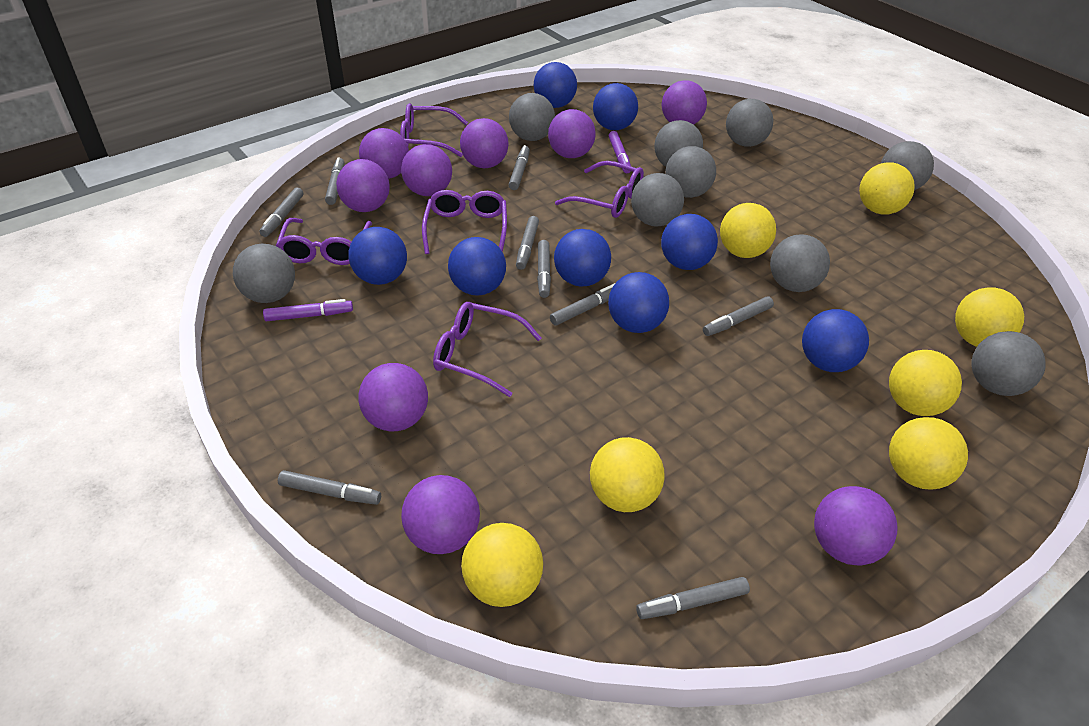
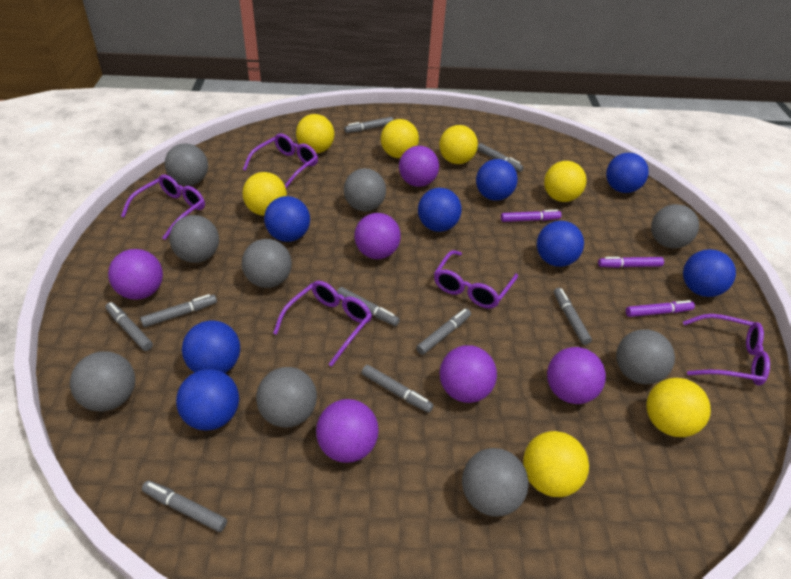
purple ball: [336,159,390,212] [358,363,428,431] [359,128,409,179] [401,144,452,196] [401,475,480,554] [460,118,509,168] [548,109,596,158] [662,80,707,125] [814,486,898,566] = 9 -> [108,249,163,300] [316,399,379,463] [354,213,401,259] [399,146,439,187] [440,345,497,403] [547,347,606,404] = 6
purple marker: [263,299,353,321] [609,131,631,173] = 2 -> [501,210,562,222] [598,257,664,268] [626,300,695,317] = 3

